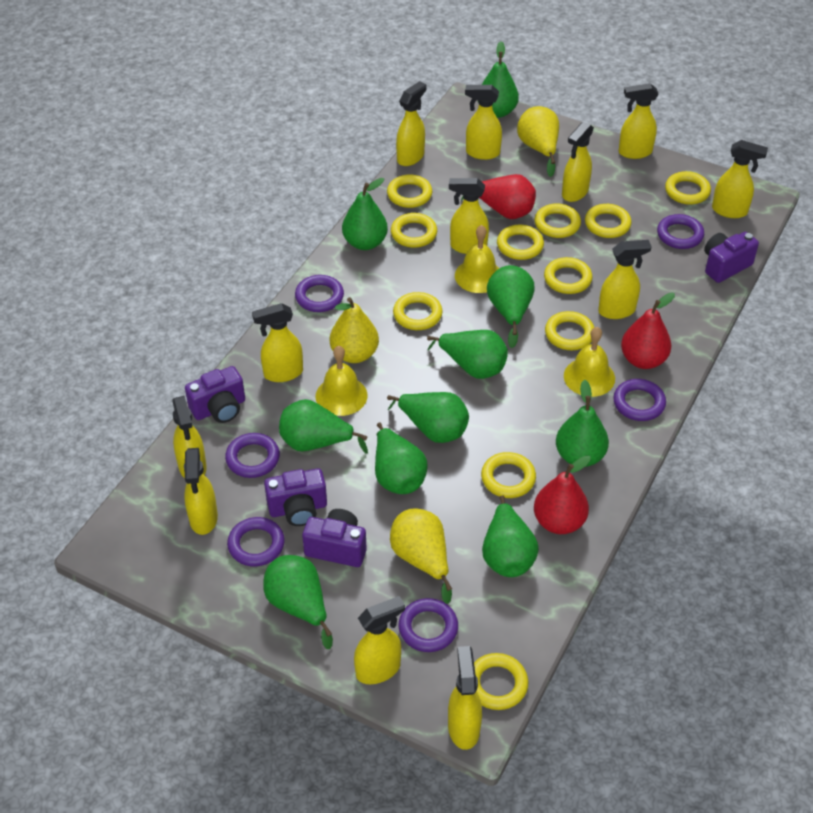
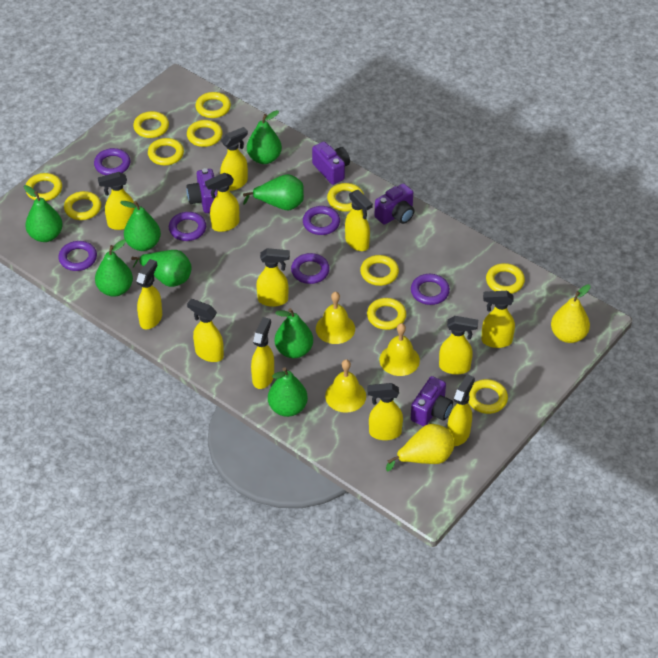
green pear: [263,555,333,649] [279,399,368,454] [342,178,388,250] [375,422,428,494] [387,392,469,443] [427,330,508,379] [482,41,519,118] [482,495,539,577] [487,265,535,348] [556,380,609,467] = 10 -> [24,185,63,242] [95,239,133,297] [120,201,161,251] [131,250,192,287] [243,174,304,210] [247,110,282,164] [268,367,308,417] [275,308,313,358] = 8
red pear: [461,174,536,219] [534,455,591,534] [621,293,675,369] = 3 -> none = 0
yellow pear: [330,297,379,363] [390,509,452,604] [517,106,559,177] = 3 -> [386,424,454,471] [551,284,591,343] = 2

